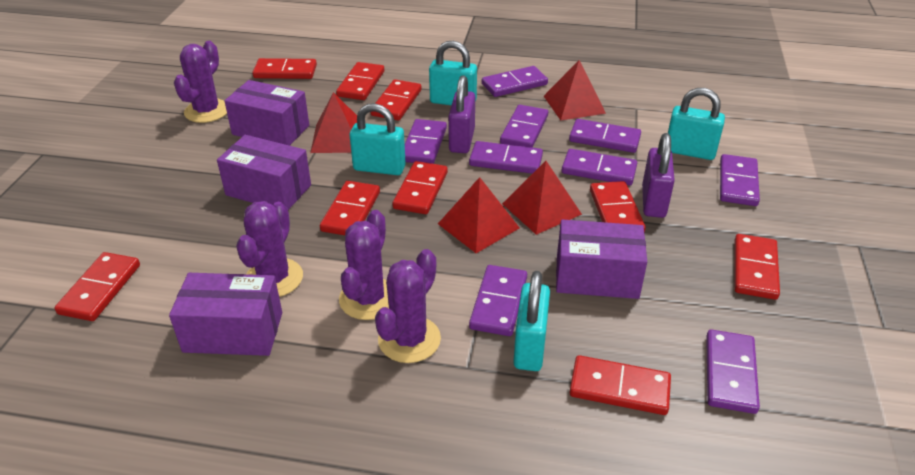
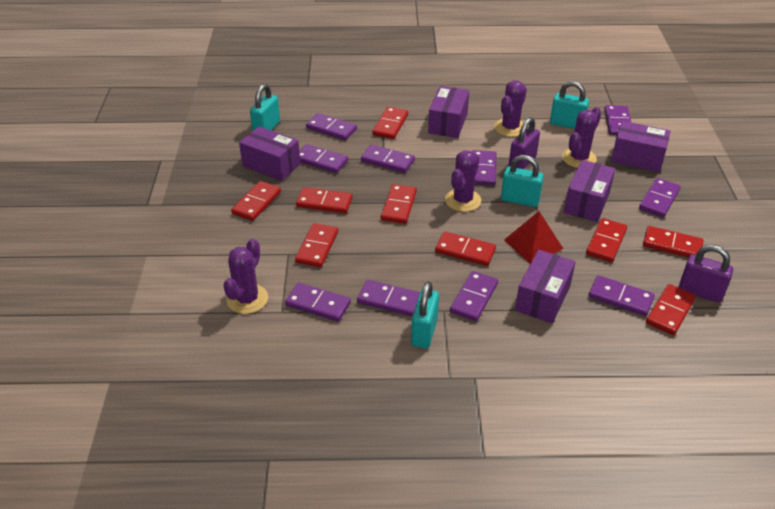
purple box: [169,273,282,356] [217,135,311,210] [224,80,309,146] [556,219,647,299] = 4 -> [239,126,300,181] [428,86,469,138] [515,250,576,323] [564,160,615,222] [611,121,671,172] = 5
purple domino: [405,119,447,164] [469,141,543,174] [469,265,527,336] [482,66,548,97] [500,105,548,148] [562,149,637,185] [569,119,641,153] [706,329,760,414] [720,154,760,206] = 9 -> [285,283,351,322] [299,144,348,173] [306,113,357,140] [357,280,420,317] [361,145,415,173] [450,271,498,321] [472,150,497,185] [588,275,655,316] [604,105,631,135] [639,178,681,217] = 10
red pyramid: [310,92,357,153] [438,177,520,253] [502,161,582,235] [544,60,606,121] = 4 -> [504,211,563,264] = 1

